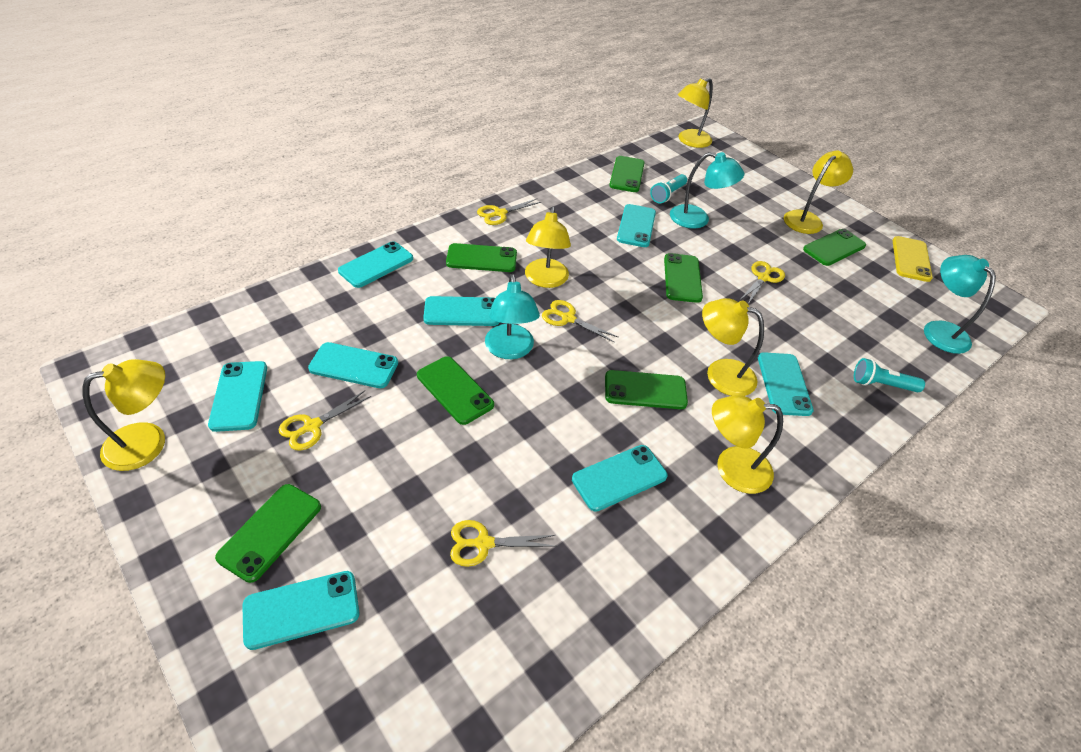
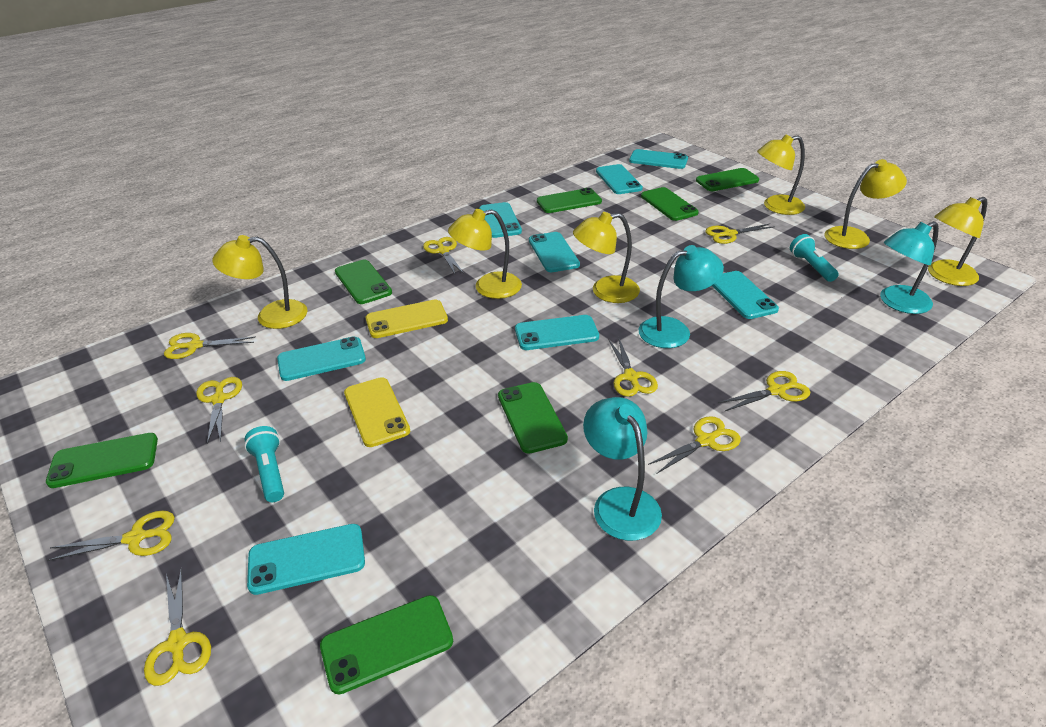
yellow phone: [893,236,933,282] = 1 -> [344,377,410,447] [366,299,448,338] = 2
yellow scissors: [279,391,371,451] [450,520,557,567] [477,199,541,225] [542,300,619,343] [740,261,785,304] = 5 -> [47,511,175,561] [144,568,211,686] [164,333,256,359] [196,377,242,444] [423,237,464,274] [608,336,658,397] [648,416,741,473] [705,224,774,244] [718,371,810,411] = 9

